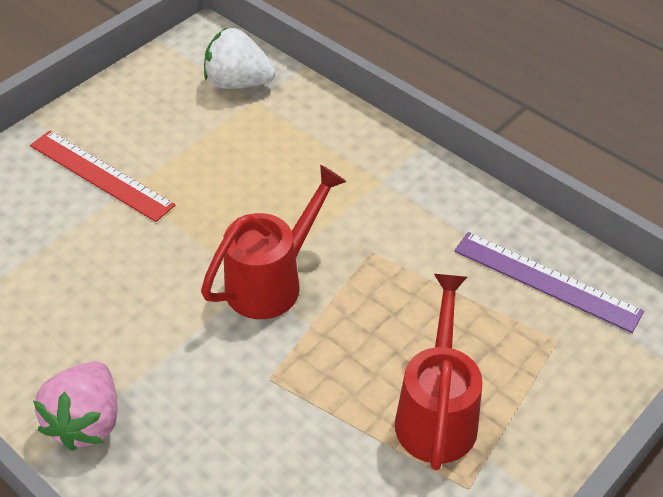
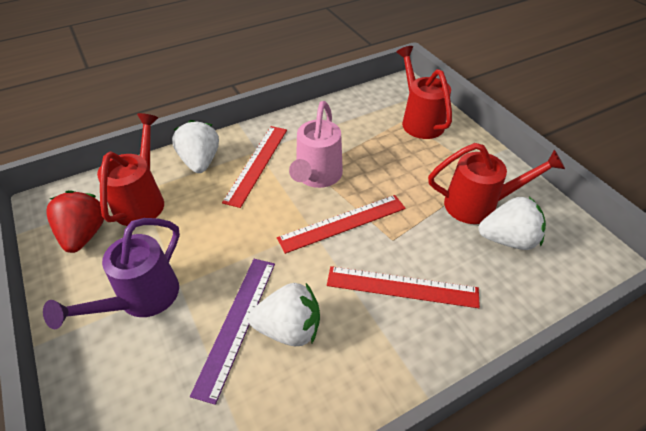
pink strawberry: [33,361,117,451] = 1 -> none = 0
pink watering can: none = 0 -> [289,101,343,188] = 1
purple watering can: none = 0 -> [43,218,180,329] = 1
red ruler: [30,130,175,222] = 1 -> [222,126,287,208] [277,195,406,254] [327,266,480,308] = 3
red strawberry: none = 0 -> [46,190,104,253] = 1
red watering can: [201,165,346,319] [395,274,483,470] = 2 -> [97,113,164,226] [396,46,452,139] [428,143,565,224] = 3
white strawberry: [204,27,276,89] = 1 -> [172,120,219,173] [248,283,320,346] [479,197,546,250] = 3

